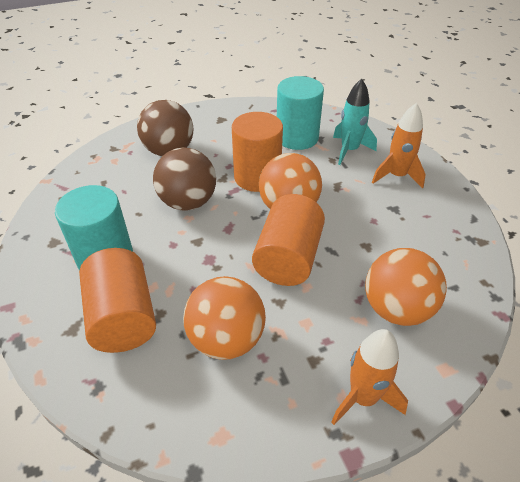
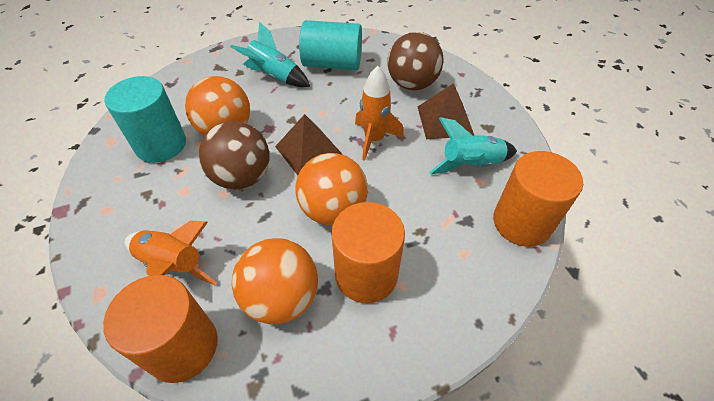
brown pyramid: none = 0 -> [275,114,343,175] [418,83,474,139] = 2
turquoise rocket: [333,79,377,165] = 1 -> [230,22,310,87] [429,117,517,174] = 2

